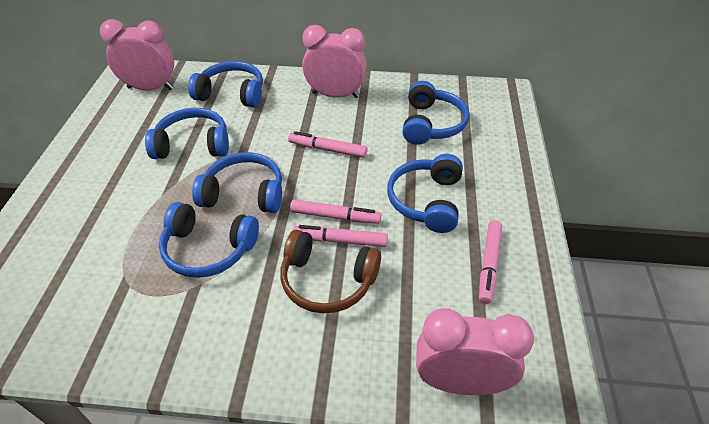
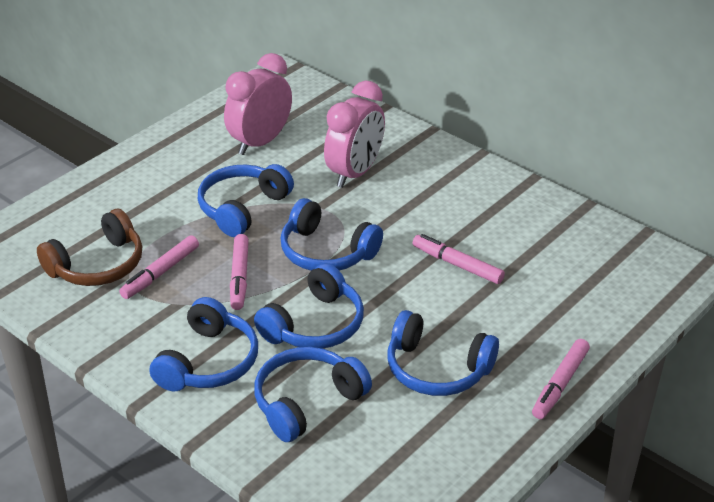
pink clock: [100,19,174,90] [302,25,367,98] [416,308,534,395] = 3 -> [224,53,292,155] [324,81,385,188] = 2

